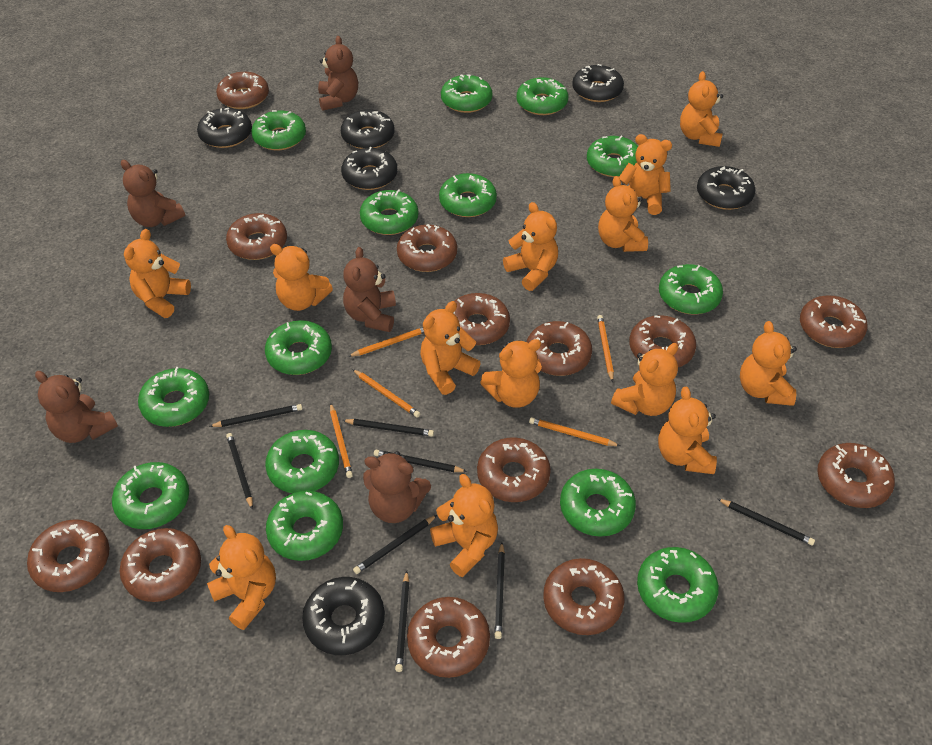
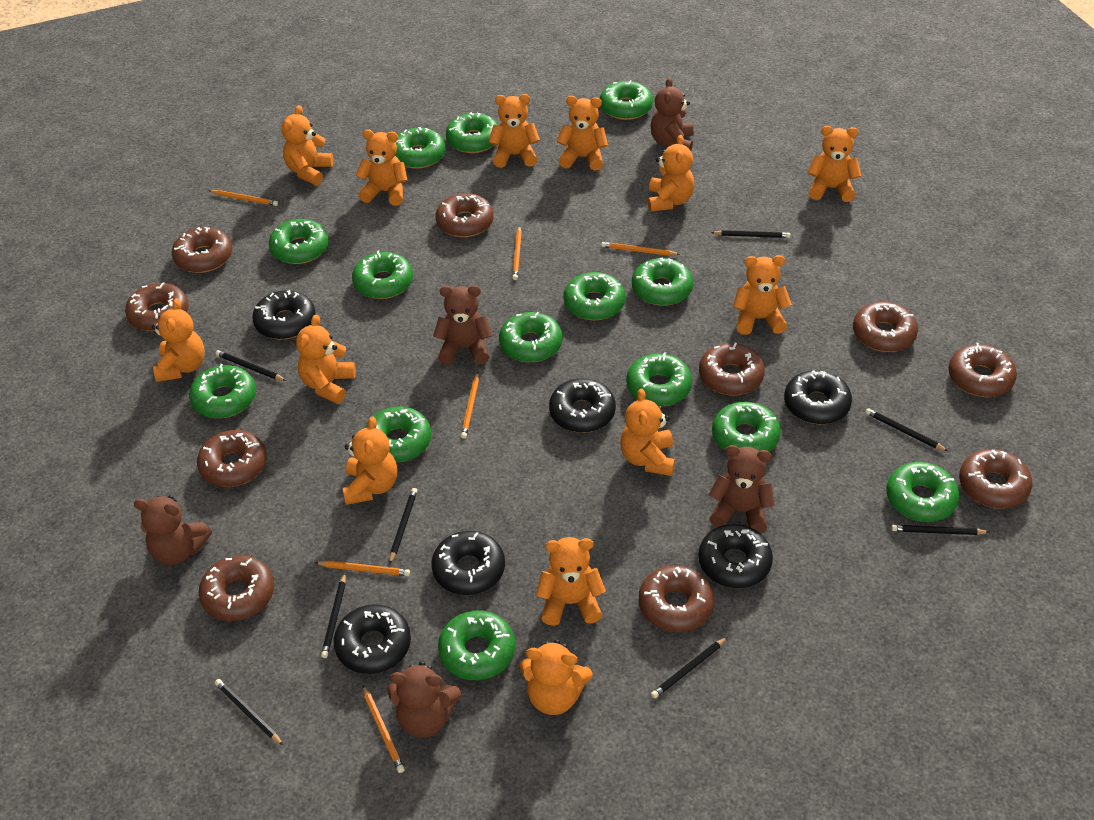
brown donut: [27,519,109,592] [120,528,201,602] [216,72,269,109] [226,213,287,260] [397,224,457,272] [407,597,490,678] [454,293,510,345] [477,437,551,502] [526,321,592,376] [543,558,625,635] [629,315,696,367] [800,296,867,348] [817,443,895,508] = 13 -> [125,282,189,331] [172,227,232,273] [197,430,267,487] [198,555,274,621] [435,193,494,237] [639,565,714,632] [699,343,765,395] [853,302,918,352] [949,343,1017,397] [959,449,1032,508] = 10
orange pencil: [330,403,353,478] [348,327,424,357] [352,369,420,417] [529,417,620,446] [597,315,614,383] = 5 -> [209,190,278,206] [314,560,410,576] [363,685,405,773] [461,372,479,439] [512,226,522,280] [601,242,680,256] = 6

